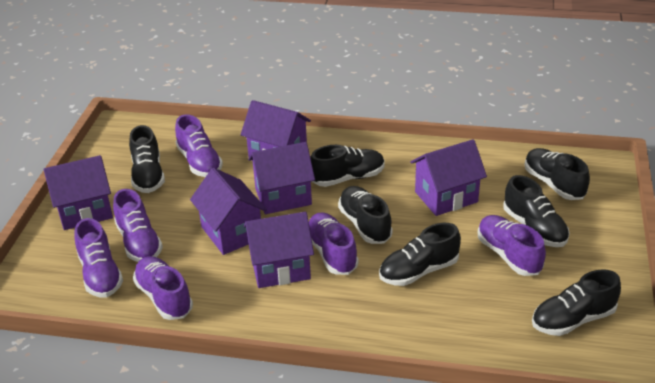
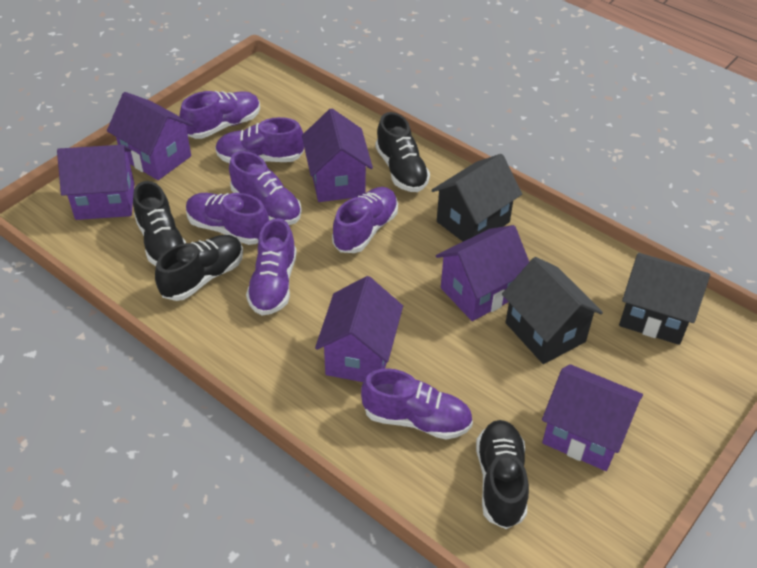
black house: none = 0 -> [432,154,522,241] [502,257,603,364] [619,253,710,345] = 3
black shoe: [129,125,165,193] [310,145,385,187] [338,186,393,244] [379,223,461,286] [503,175,570,247] [524,148,590,200] [532,269,621,336] = 7 -> [133,181,186,266] [155,235,243,301] [375,112,430,192] [476,420,529,529] = 4
purple shoe: [74,218,123,297] [113,189,163,262] [133,256,193,320] [175,114,223,177] [309,212,359,275] [478,215,546,276] = 6 -> [180,91,260,139] [186,193,269,245] [215,117,304,163] [229,151,302,225] [246,218,297,315] [332,187,398,253] [361,368,473,440] = 7

